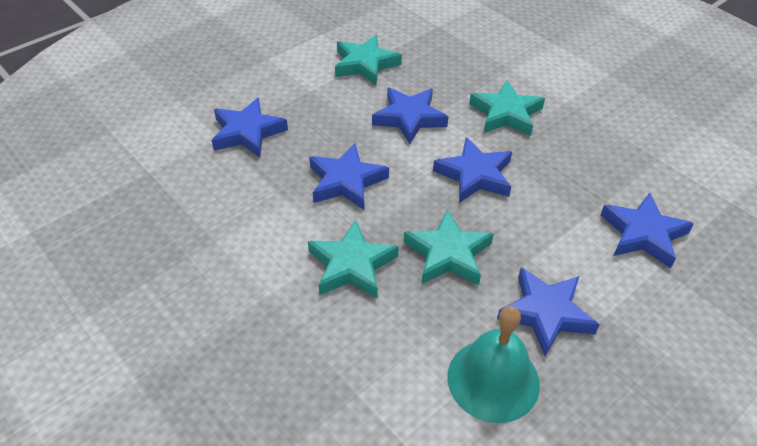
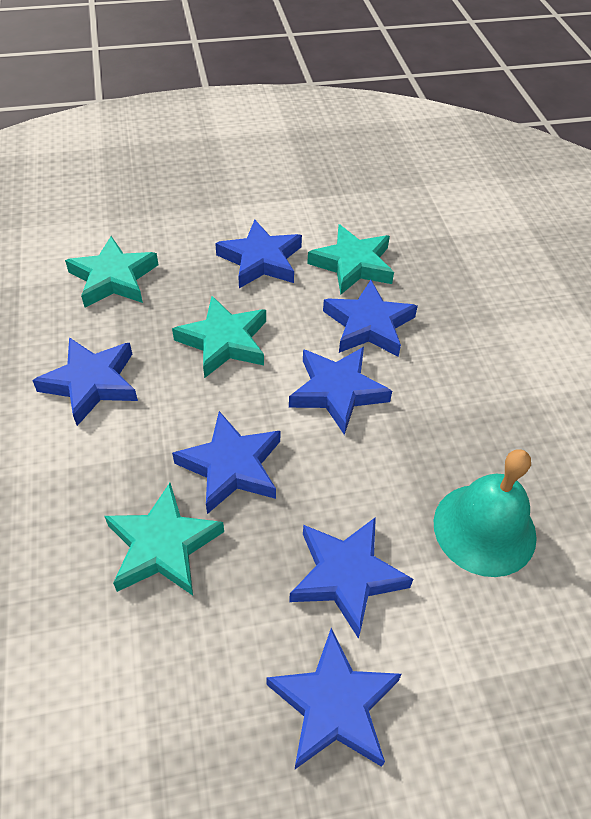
blue star: [212,98,288,157] [309,143,389,210] [372,88,448,144] [433,137,512,203] [497,268,600,356] [601,193,694,268] = 6 -> [32,337,138,426] [172,411,280,514] [215,219,302,288] [266,628,402,769] [289,347,392,435] [289,517,413,639] [323,280,418,357] = 7

